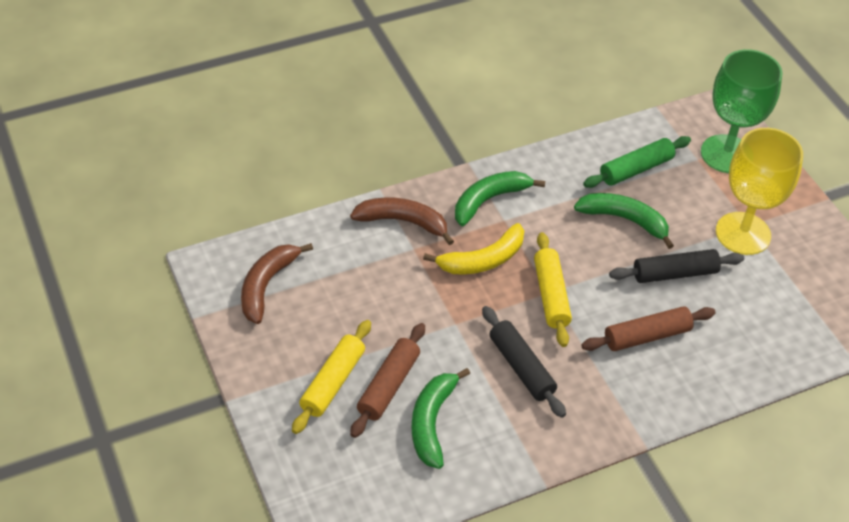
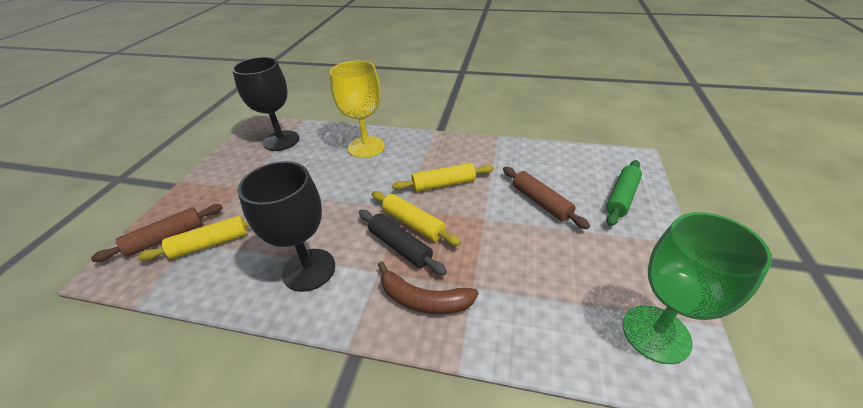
black goblet: none = 0 -> [232,57,300,151] [237,161,335,292] = 2
black rolling pin: [482,306,566,418] [609,249,744,283] = 2 -> [359,210,447,275] = 1
brown banana: [241,243,313,324] [350,198,454,245] = 2 -> [378,261,479,314] = 1
green banana: [412,368,470,469] [455,171,545,226] [574,193,674,249] = 3 -> none = 0
yellow banana: [423,223,524,274] = 1 -> none = 0
yellow rolling pin: [292,320,371,434] [534,232,572,347] = 2 -> [137,216,250,261] [372,191,461,246] [392,163,494,192] = 3

